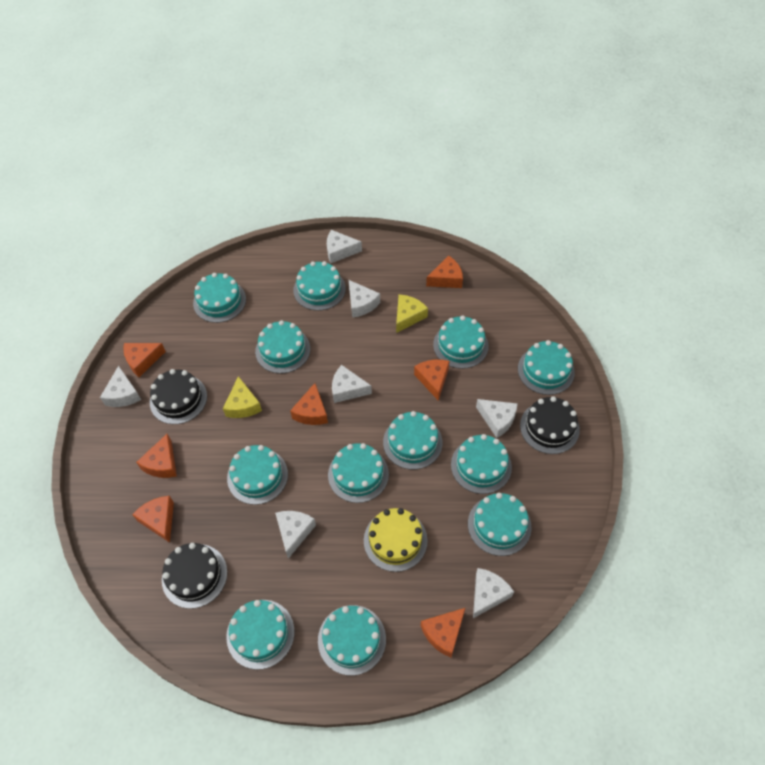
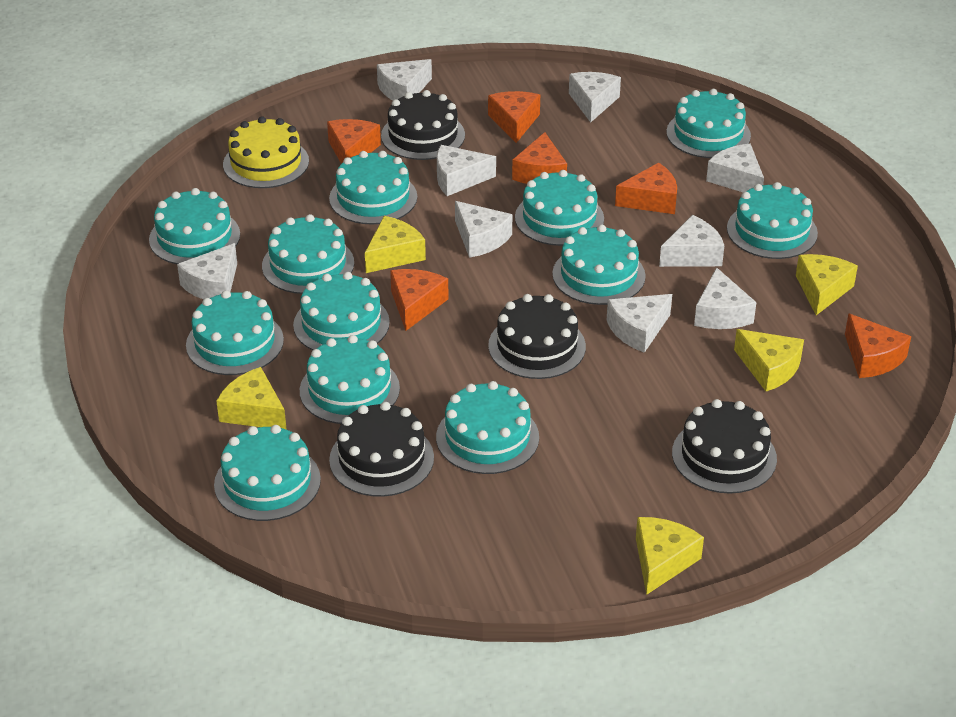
black cake: [150,369,207,424] [162,543,227,609] [520,396,580,454] = 3 -> [329,402,434,497] [381,90,465,160] [488,294,586,379] [672,399,777,494] = 4
orange cheese: [123,343,166,377] [132,496,174,543] [136,434,177,478] [290,383,328,425] [414,359,450,401] [421,608,465,658] [426,256,463,288] = 7 -> [327,119,381,164] [390,269,449,331] [488,91,540,143] [512,132,567,184] [615,163,677,214] [845,313,911,378] = 6
white cheese: [100,366,141,407] [275,511,316,559] [327,230,362,263] [332,365,372,403] [349,280,380,318] [473,568,514,618] [476,399,518,438] = 7 -> [177,243,237,299] [377,59,432,100] [437,145,496,196] [455,201,512,258] [569,72,621,123] [607,294,672,353] [659,215,724,267] [694,267,757,329] [706,144,764,192] = 9
yellow cheese: [223,376,262,418] [396,294,428,333] = 2 -> [216,367,287,430] [365,216,426,273] [636,517,704,595] [734,329,804,391] [796,254,858,315] = 5

